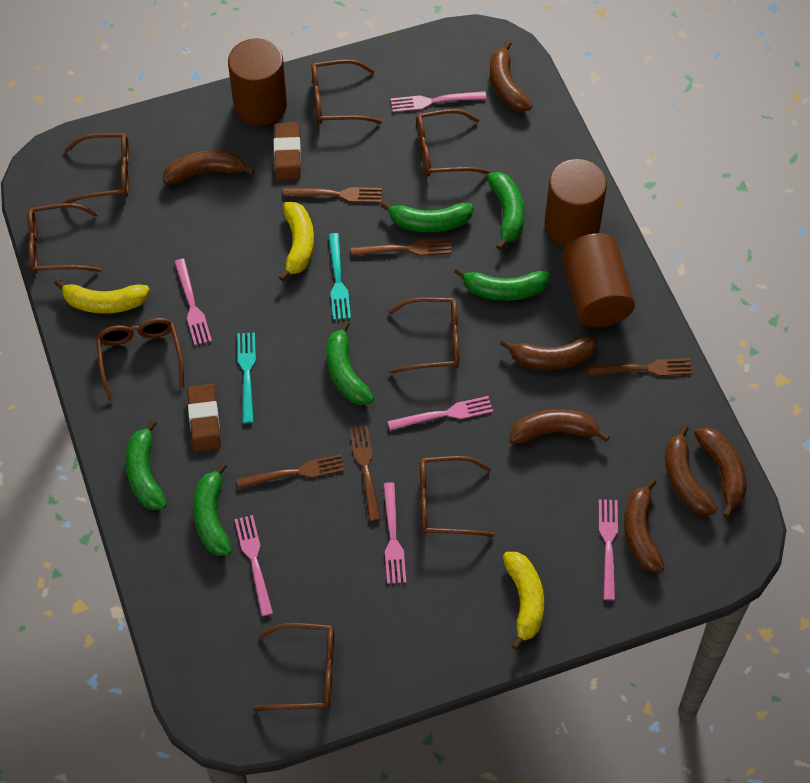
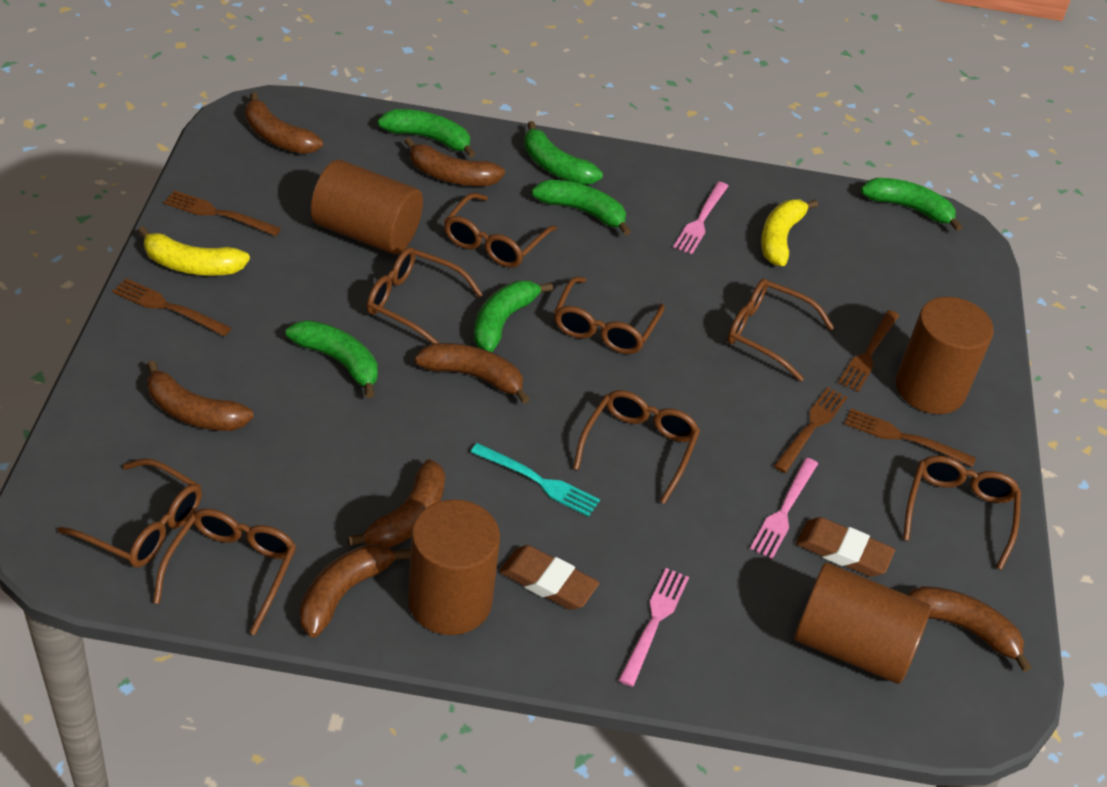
brown cylinder: [228,38,287,126] [544,159,607,246] [561,233,635,327] = 3 -> [311,160,423,254] [408,500,500,635] [794,563,931,684] [896,297,994,414] = 4
pink fork: [174,259,212,345] [235,515,273,616] [383,482,406,584] [388,396,493,431] [391,91,486,112] [599,499,618,601] = 6 -> [619,568,689,687] [673,182,728,254] [750,458,818,559] = 3
turquoise fork: [237,332,256,424] [328,233,351,320] = 2 -> [471,443,600,517] = 1
yellow banana: [55,279,150,314] [279,202,314,281] [503,552,544,650] = 3 -> [138,226,250,276] [761,199,818,266] = 2

